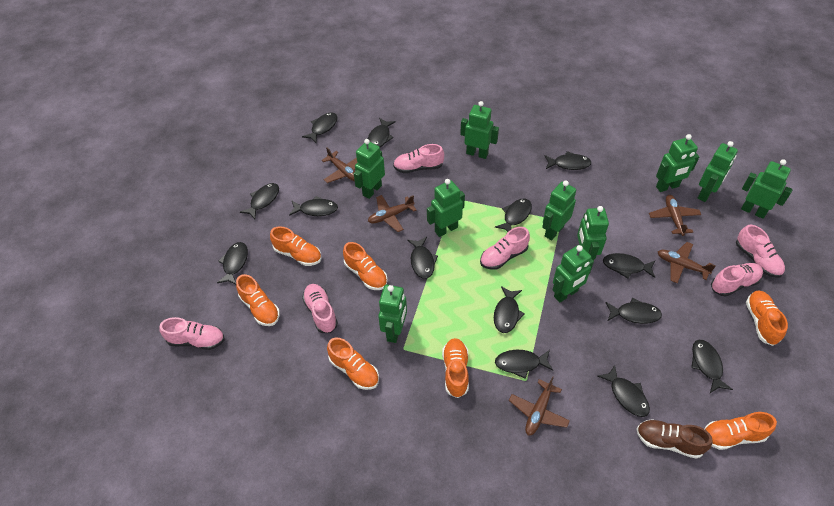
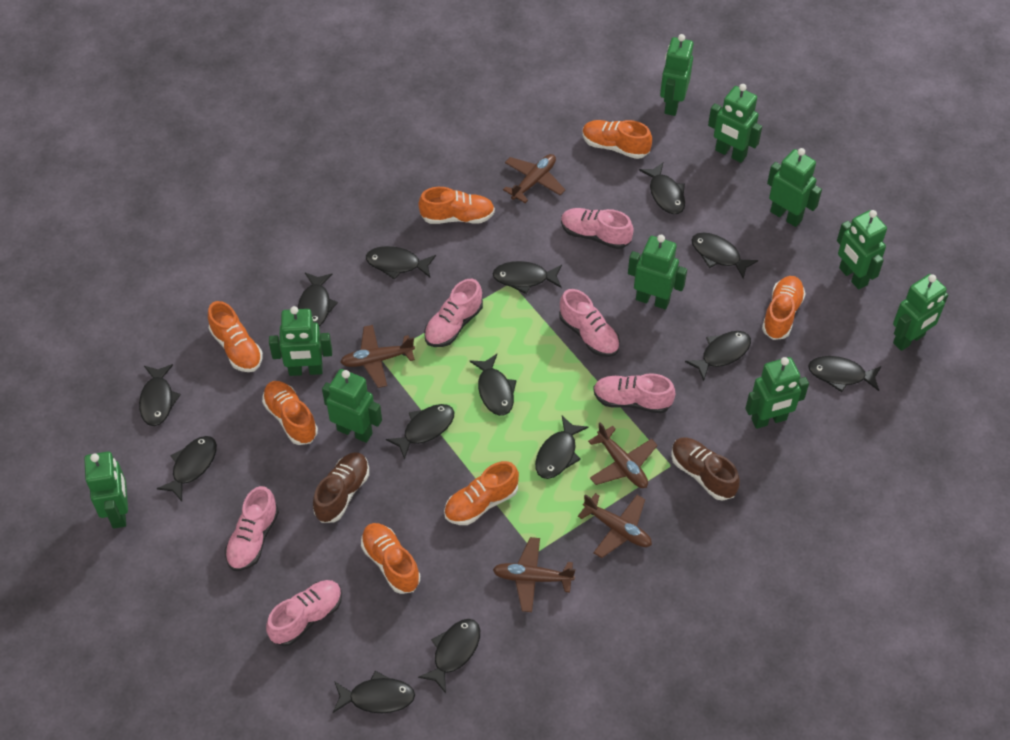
brown shoe: [637,419,712,459] = 1 -> [313,452,369,523] [671,437,740,501] = 2

